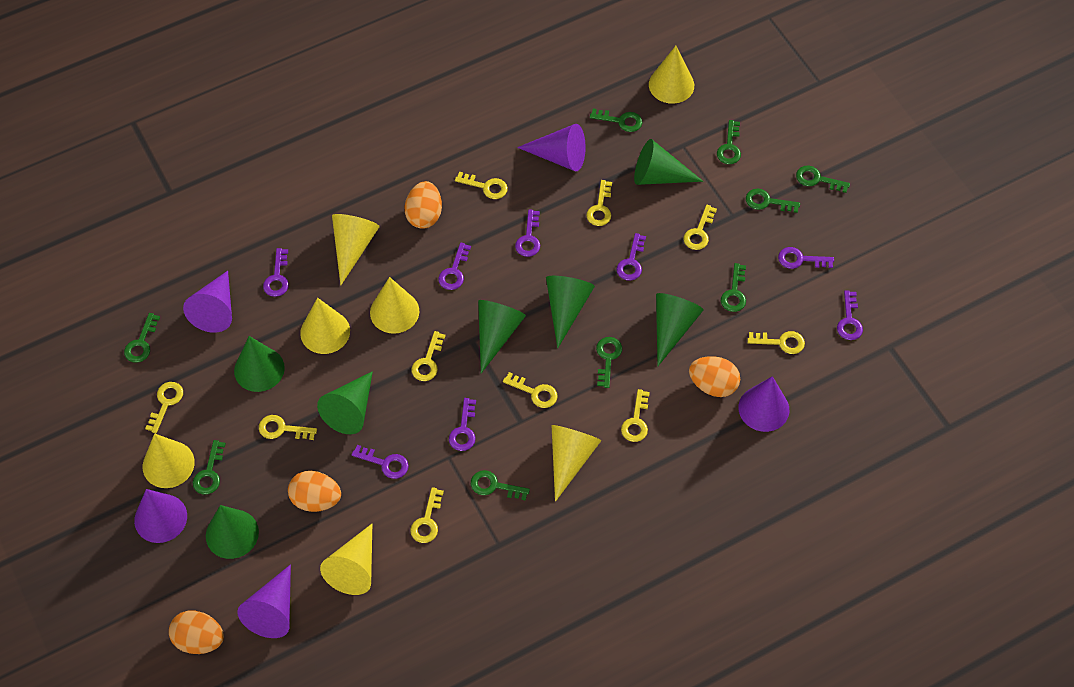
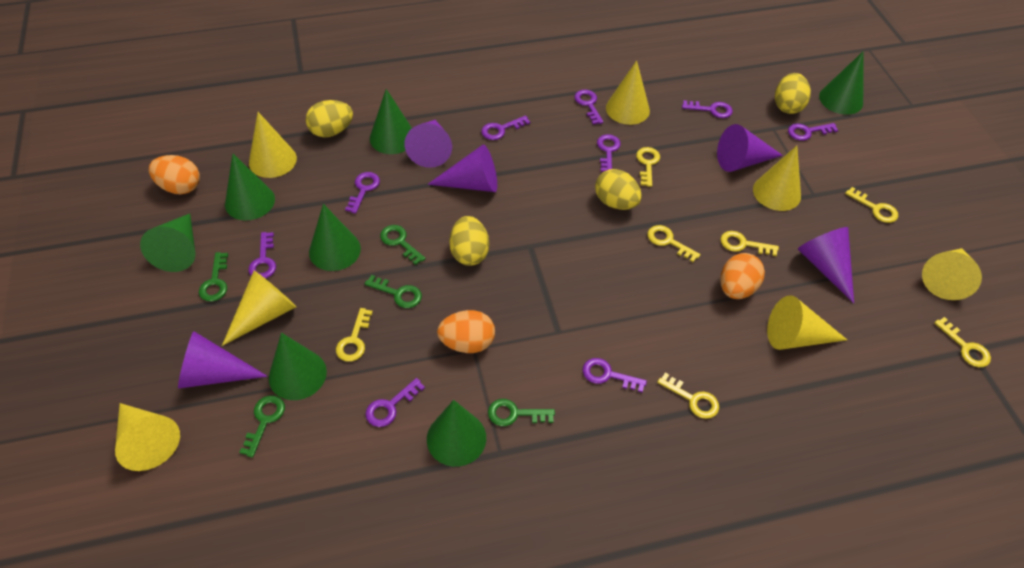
green key: [124,313,160,363] [193,440,226,495] [471,470,530,501] [590,108,642,132] [596,337,622,388] [717,120,741,164] [721,263,746,312] [746,188,800,213] [796,166,850,193] = 9 -> [199,252,228,302] [239,395,285,458] [365,275,422,308] [380,225,426,265] [488,399,555,426] = 5
orange egg: [169,610,224,654] [288,471,341,512] [404,181,442,228] [689,356,740,397] = 4 -> [149,155,200,194] [437,310,495,353] [720,253,765,299] = 3
purple key: [263,248,289,297] [351,445,409,479] [438,243,471,290] [449,398,476,451] [515,210,540,257] [617,233,646,281] [778,247,834,269] [837,290,863,340] = 8 -> [248,232,276,279] [345,172,380,214] [365,378,425,427] [481,115,530,140] [574,90,604,125] [583,358,647,392] [597,134,621,172] [682,100,733,118] [788,123,838,141] = 9
yellow egg: none = 0 -> [305,100,353,137] [449,216,489,266] [595,169,642,210] [775,73,811,114] = 4
yellow key: [145,382,183,433] [259,415,317,440] [410,487,444,543] [411,331,446,381] [455,172,508,199] [503,372,558,408] [586,180,612,226] [621,389,650,442] [684,205,717,250] [747,331,805,354] = 10 -> [336,308,373,362] [636,147,660,187] [647,225,701,262] [657,373,719,419] [720,231,779,256] [845,187,898,223] [934,317,991,367] = 7

